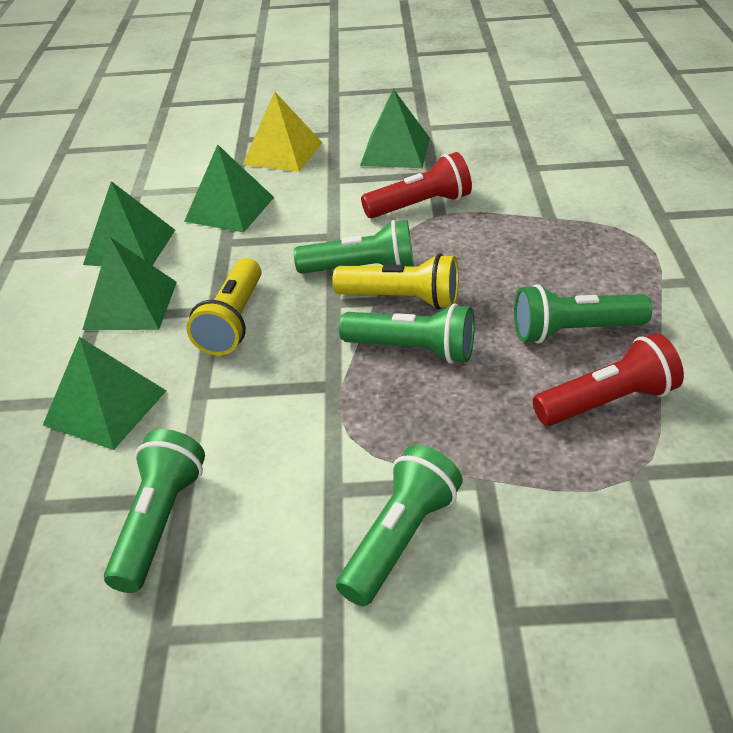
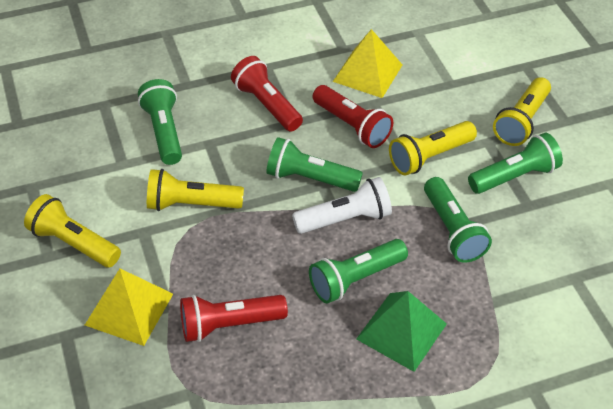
green pyramid: [43,337,166,450] [82,237,177,330] [83,181,175,266] [184,144,274,233] [360,89,430,168] = 5 -> [356,291,447,372] = 1
red flashlight: [361,152,472,218] [533,333,684,426] = 2 -> [180,295,288,342] [231,56,303,132] [313,85,393,148] = 3
white flashlight: none = 0 -> [292,177,392,234] = 1
yellow flashlight: [186,258,261,356] [332,253,459,310] = 2 -> [24,194,121,268] [147,169,244,211] [389,121,477,176] [493,77,551,146] = 4
yellow pyramid: [242,92,322,172] = 1 -> [85,269,173,346] [333,29,402,98] = 2

